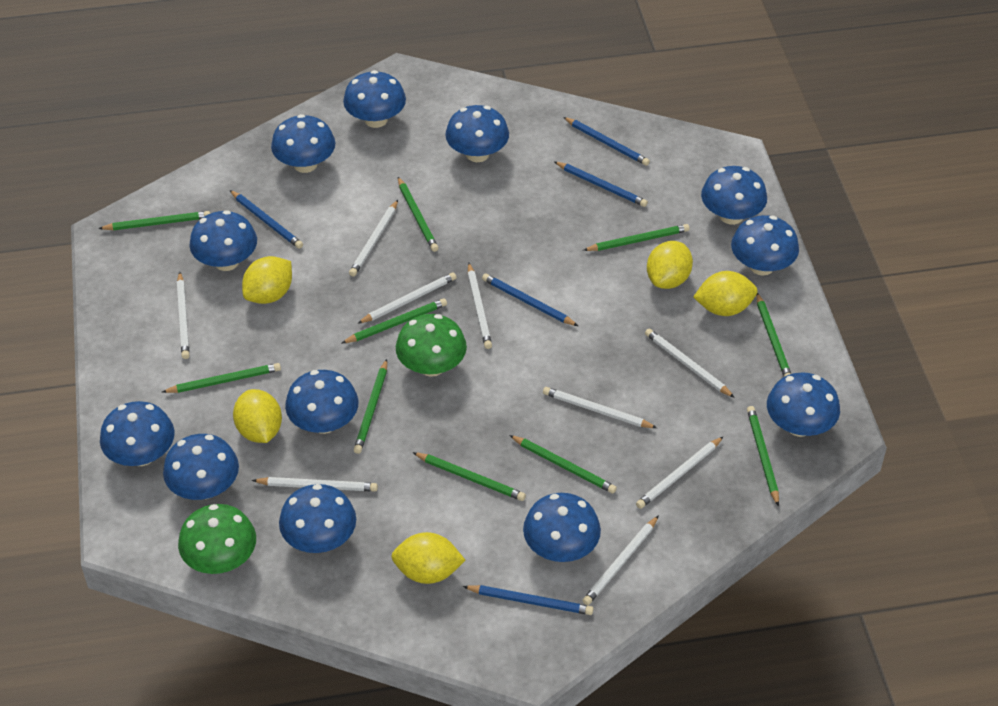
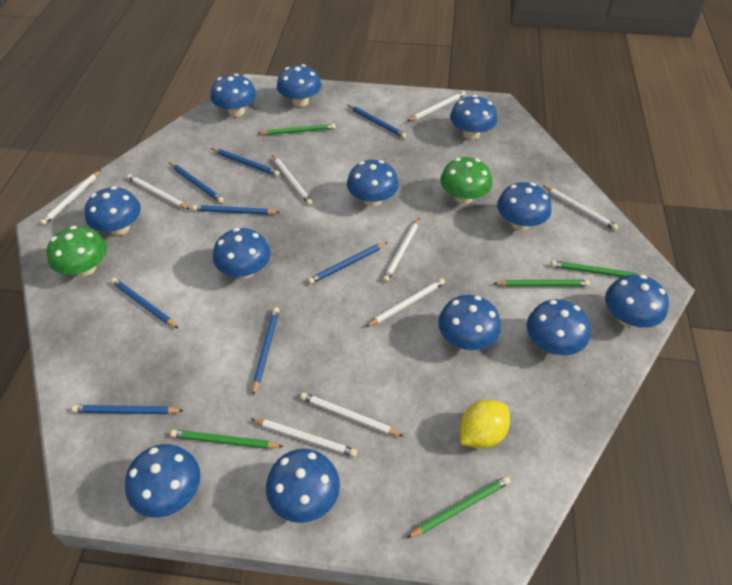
blue pencil: [230,190,303,249] [463,585,593,615] [482,273,578,326] [554,161,648,207] [563,117,650,166] = 5 -> [72,405,184,414] [111,278,178,328] [169,162,224,203] [192,205,280,215] [211,148,280,176] [252,307,279,395] [308,242,388,284] [347,105,406,138] = 8
green pencil: [98,211,210,230] [162,363,281,393] [342,298,447,343] [354,359,387,454] [398,177,439,252] [412,452,526,501] [509,435,617,494] [583,224,690,251] [747,406,779,507] [756,293,791,377] = 10 -> [170,430,284,449] [257,124,336,135] [407,476,511,538] [493,280,590,287] [551,261,641,277] = 5
yellow lemon: [233,389,282,443] [242,256,292,304] [391,532,465,584] [647,241,693,289] [693,271,757,316] = 5 -> [460,400,510,449] = 1

